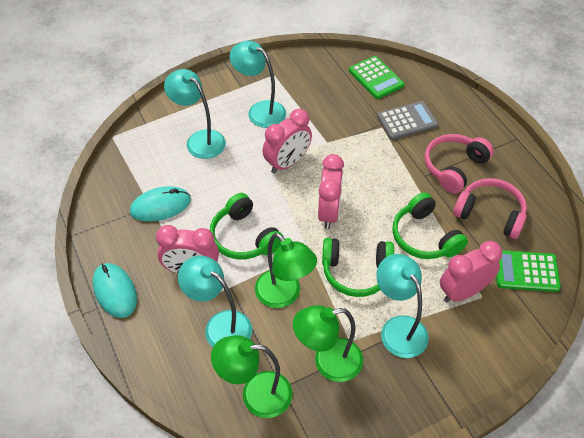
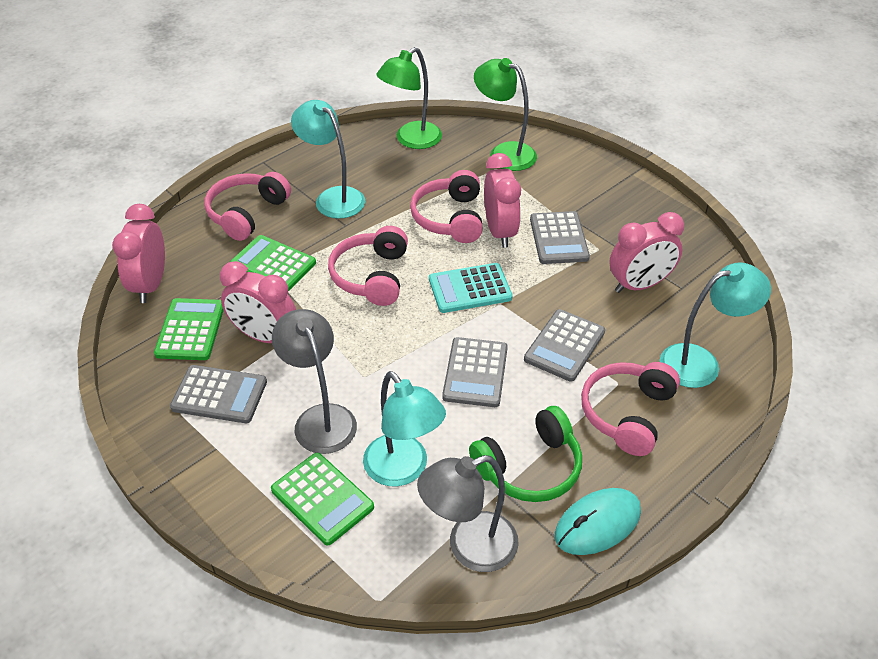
green calculator: [349,56,404,99] [496,250,561,292] = 2 -> [154,298,224,360] [230,235,316,291] [271,453,374,545] = 3
green headphones: [210,193,284,259] [322,238,394,297] [392,192,468,259] = 3 -> [469,406,582,502] = 1
green lamp: [211,335,293,418] [255,233,317,308] [293,305,363,382] = 3 -> [376,47,442,149] [474,58,537,171] = 2
grey calculator: [377,101,438,140] = 1 -> [170,365,267,423] [442,337,508,407] [524,309,605,382] [530,211,590,264] = 4
grey lamp: none = 0 -> [272,309,357,454] [417,455,519,572] = 2
pink headphones: [425,134,494,194] [453,178,527,239] = 2 -> [205,172,291,241] [328,226,408,306] [410,170,483,243] [581,362,680,456] = 4
turquoise calculator: none = 0 -> [429,263,513,313] = 1
turquoise lamp: [164,69,226,159] [178,256,252,347] [230,40,286,128] [376,254,429,358] = 4 -> [291,100,365,219] [363,371,446,486] [660,262,771,388] = 3
turquoise mouse: [93,263,137,318] [130,186,191,222] = 2 -> [555,488,641,555] = 1

